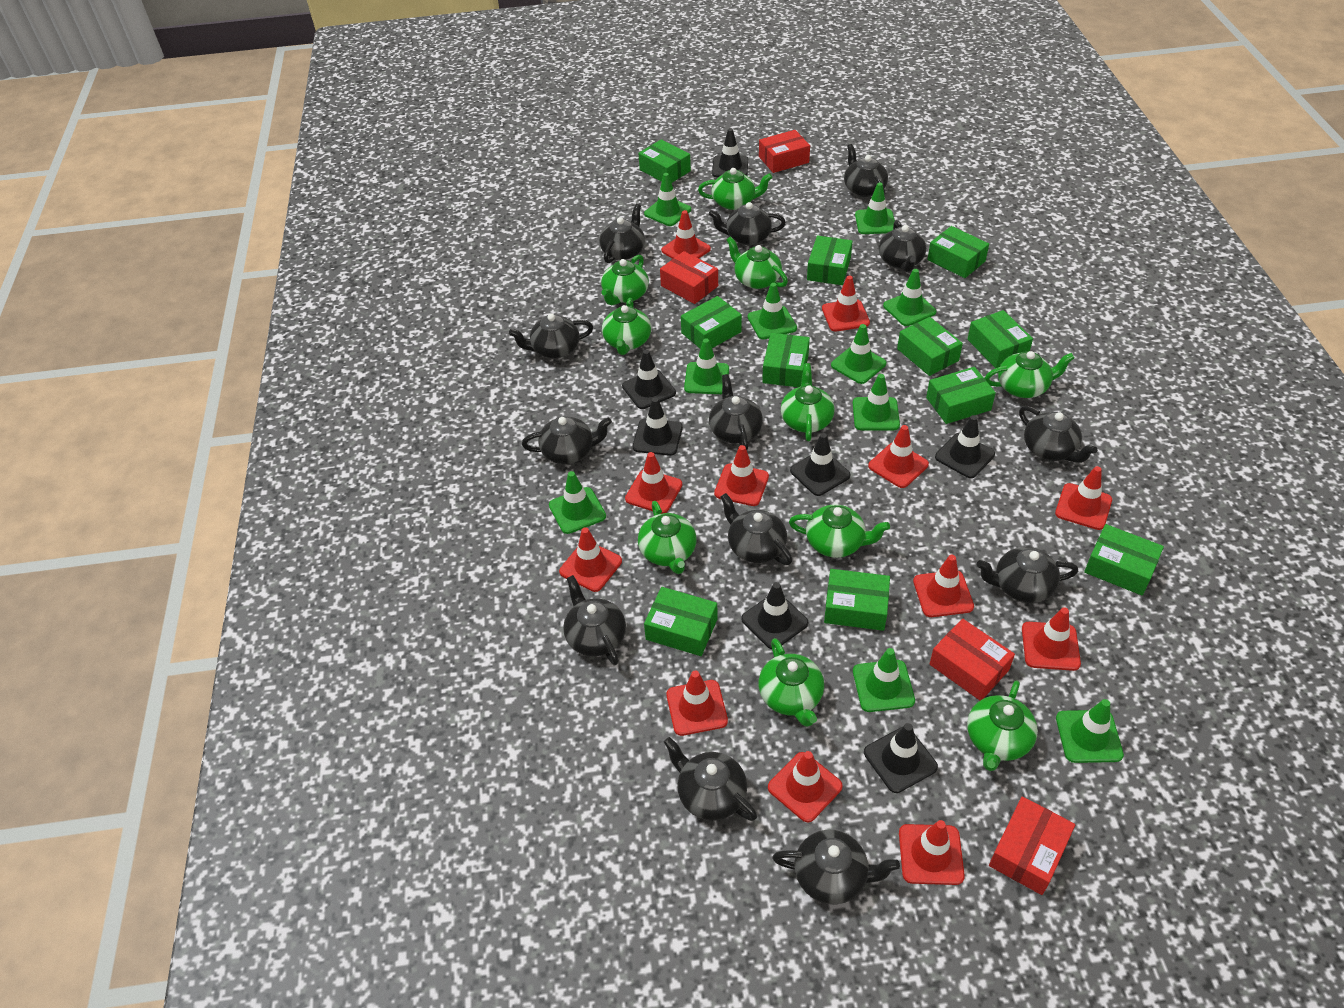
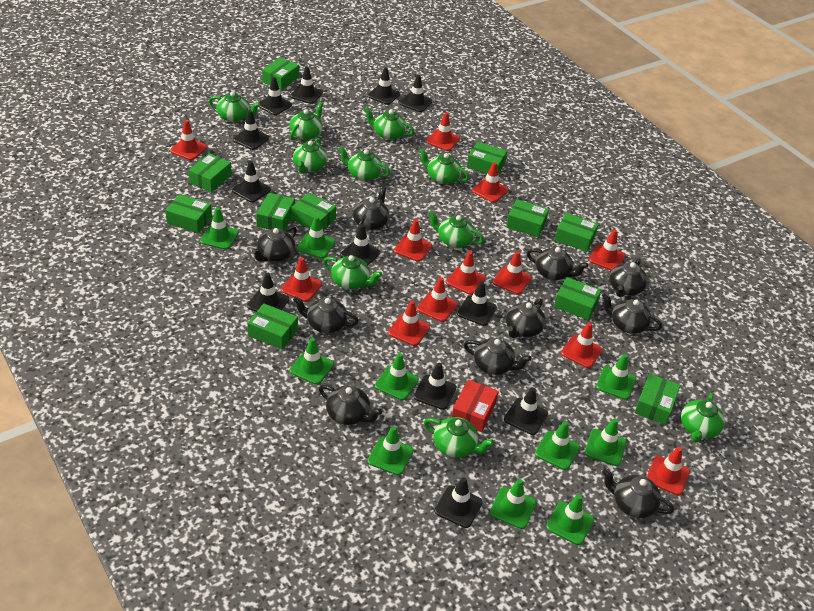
black teapot: [509,314,593,358] [522,416,612,464] [563,575,626,665] [599,204,645,263] [664,737,757,821] [709,202,786,245] [709,374,763,450] [720,493,792,565] [772,830,900,904] [844,144,888,197] [879,220,926,272] [977,547,1078,603] [1019,406,1097,463] = 13 -> [252,226,297,262] [293,296,359,333] [319,385,382,425] [353,186,389,230] [464,338,531,375] [506,298,546,338] [527,247,588,280] [602,293,662,334] [602,468,674,518] [610,258,648,297] = 10
black traffic cone: [622,350,676,409] [633,397,683,456] [712,128,748,177] [741,582,808,649] [790,433,850,496] [864,723,938,793] [935,415,995,478] = 7 -> [232,161,271,203] [233,110,269,150] [247,273,289,312] [259,77,292,115] [290,66,323,104] [340,224,380,265] [368,67,400,105] [400,75,432,112] [414,363,456,410] [435,477,483,528] [457,281,497,326] [504,387,548,435] = 12
red box: [660,251,718,304] [759,130,810,173] [930,619,1015,701] [989,796,1075,895] = 4 -> [452,380,499,432] = 1

